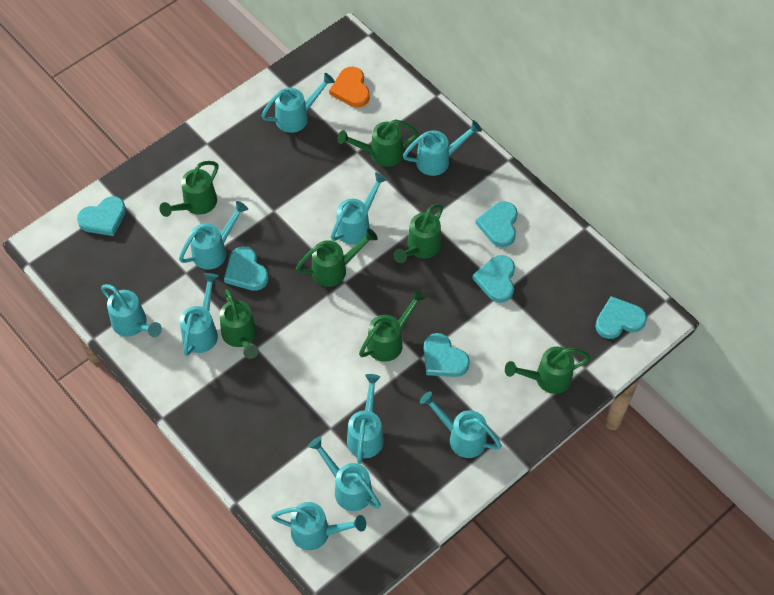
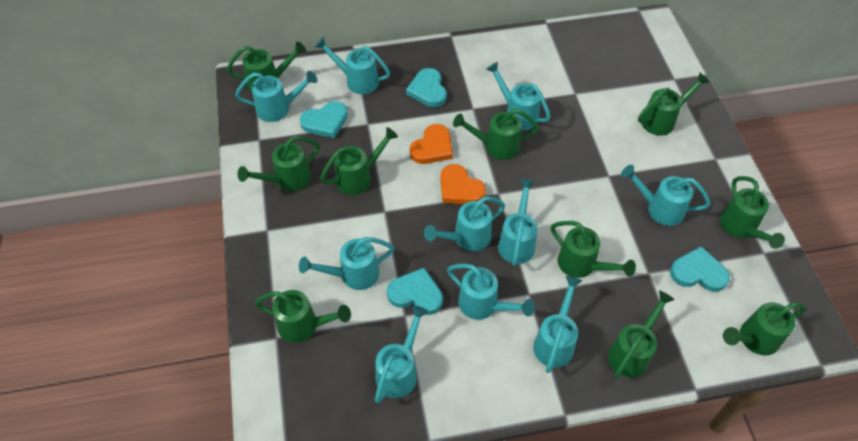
green watering can: [160,161,219,217] [220,289,259,359] [296,228,378,287] [337,119,419,167] [359,290,426,362] [393,204,443,263] [505,346,591,394] = 7 -> [227,42,306,92] [238,136,319,191] [255,290,351,343] [320,127,398,195] [453,109,539,160] [551,221,636,278] [608,290,675,379] [638,73,710,136] [720,176,785,249] [723,302,805,356] = 10
orange heart: [329,67,370,108] = 1 -> [410,124,453,164] [441,164,486,204] = 2
turquoise heart: [77,196,126,236] [224,246,269,291] [424,333,470,377] [472,255,515,303] [476,201,518,247] [595,296,647,339] = 6 -> [300,101,348,138] [387,268,443,315] [406,68,447,107] [670,246,730,292] = 4

